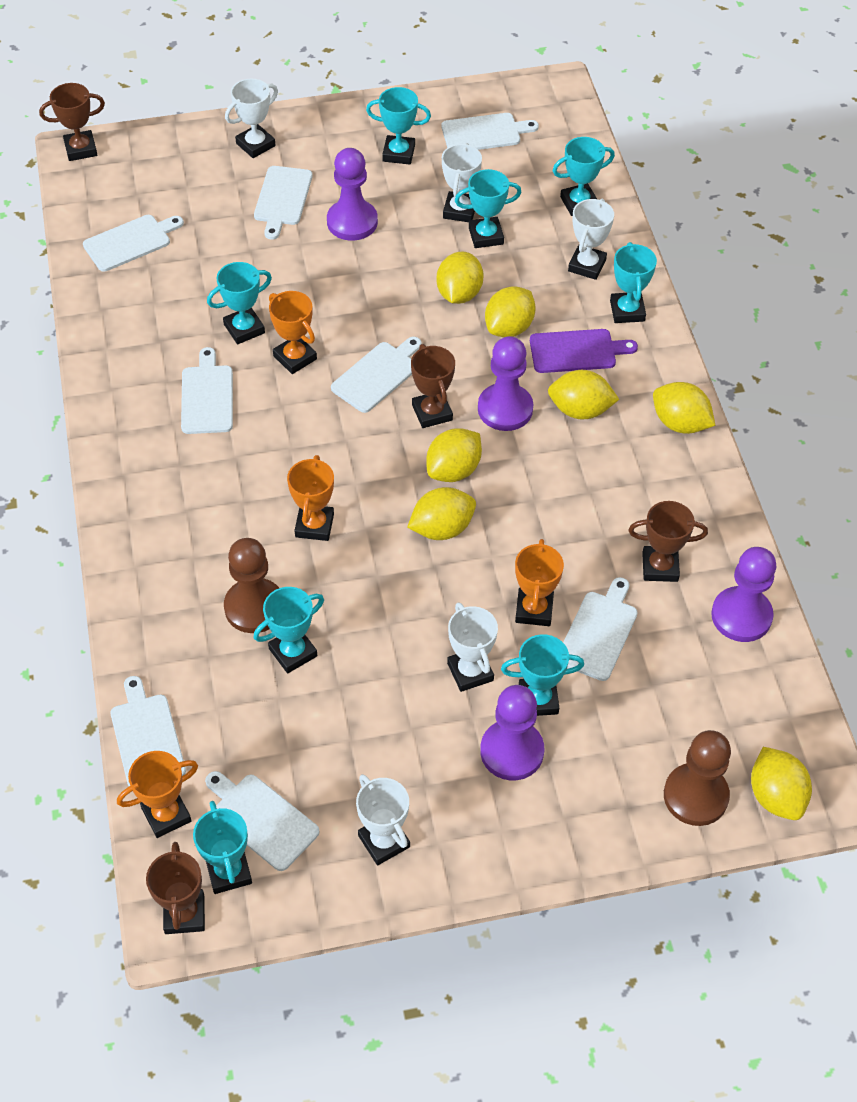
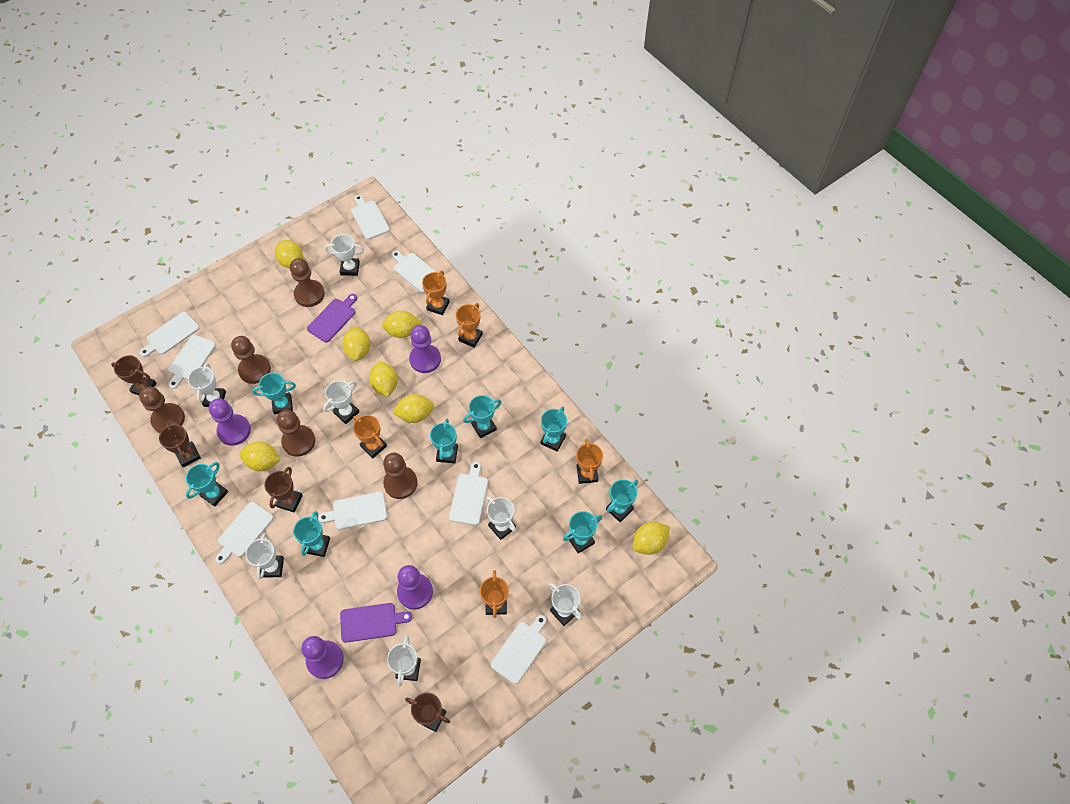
brown pawn: [224,538,279,633] [664,730,731,826] = 2 -> [139,387,185,433] [231,336,271,384] [277,409,315,457] [290,258,325,307] [383,453,418,499] = 5
orange trophy: [117,751,198,838] [269,291,317,374] [287,455,334,541] [515,539,564,626] = 4 -> [353,415,387,458] [422,271,450,315] [456,303,483,348] [480,570,509,618] [576,439,603,484] = 5
purple cutting board: [530,329,638,373] = 1 -> [307,294,357,342] [340,603,412,643] = 2
white trophy: [225,79,278,158] [356,774,410,865] [442,143,482,222] [447,602,498,692] [568,199,614,280] = 5 -> [188,363,226,407] [245,533,284,579] [323,380,360,424] [325,234,364,276] [387,636,421,687] [486,496,516,540] [549,583,583,626] = 7

